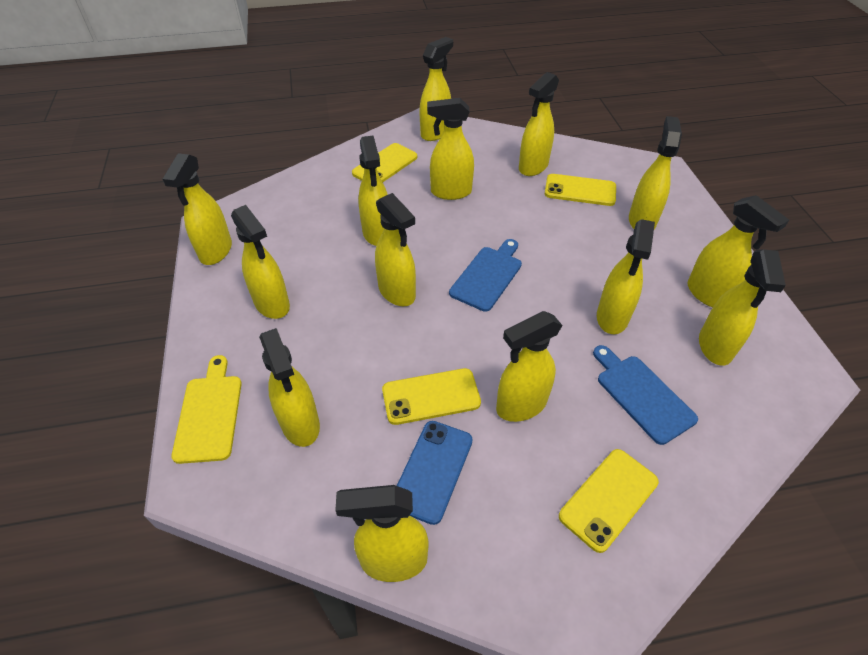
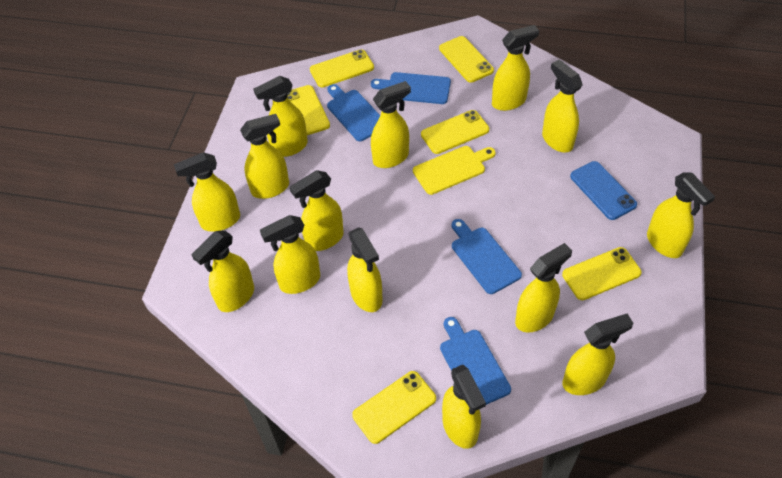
blue cutting board: [449,239,522,312] [593,345,698,445] = 2 -> [327,84,380,141] [371,72,451,104] [440,317,511,405] [452,219,522,294] = 4
yellow phone: [352,143,417,182] [382,368,481,425] [545,174,616,206] [559,449,659,553] = 4 -> [287,85,330,135] [310,49,374,87] [352,371,436,444] [421,110,489,154] [439,36,494,83] [562,247,642,300] = 6

